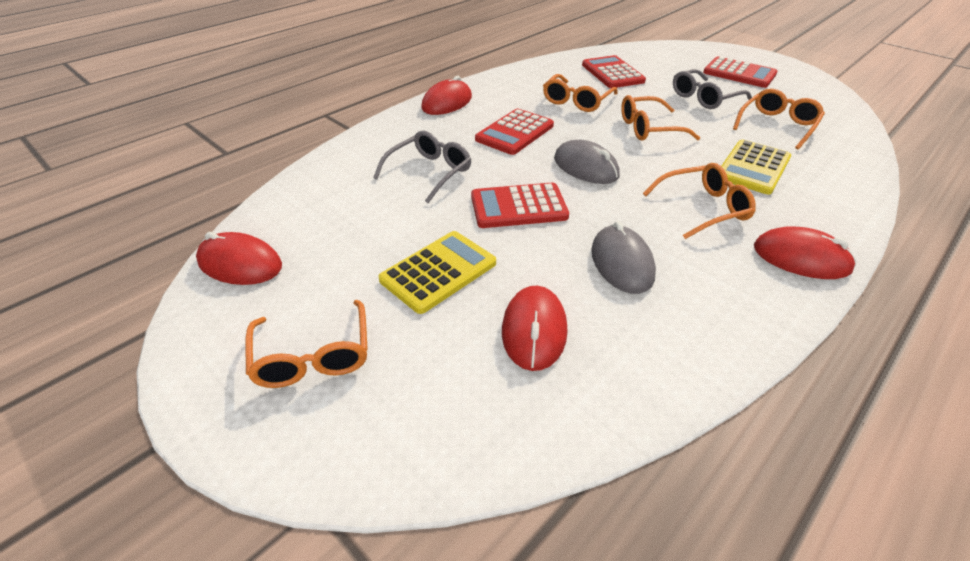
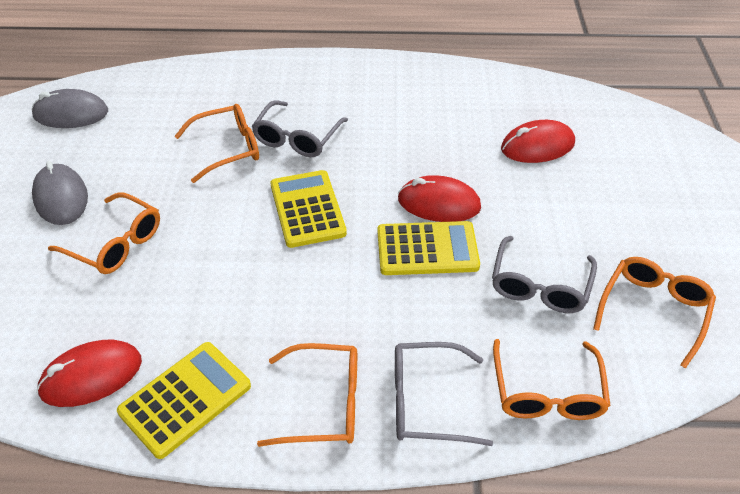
grey glasses: [373,130,471,203] [673,69,752,109] = 2 -> [252,100,348,157] [395,342,493,446] [492,236,597,313] = 3
red calculator: [471,183,569,228] [475,109,554,155] [582,55,646,88] [703,56,778,88] = 4 -> none = 0
red mouse: [196,232,282,285] [421,76,472,115] [502,286,567,371] [754,226,856,279] = 4 -> [36,340,142,407] [398,175,481,222] [501,120,575,163] = 3
yellow calculator: [379,231,496,314] [721,140,791,195] = 2 -> [117,342,251,459] [270,170,347,248] [377,221,480,275] = 3

